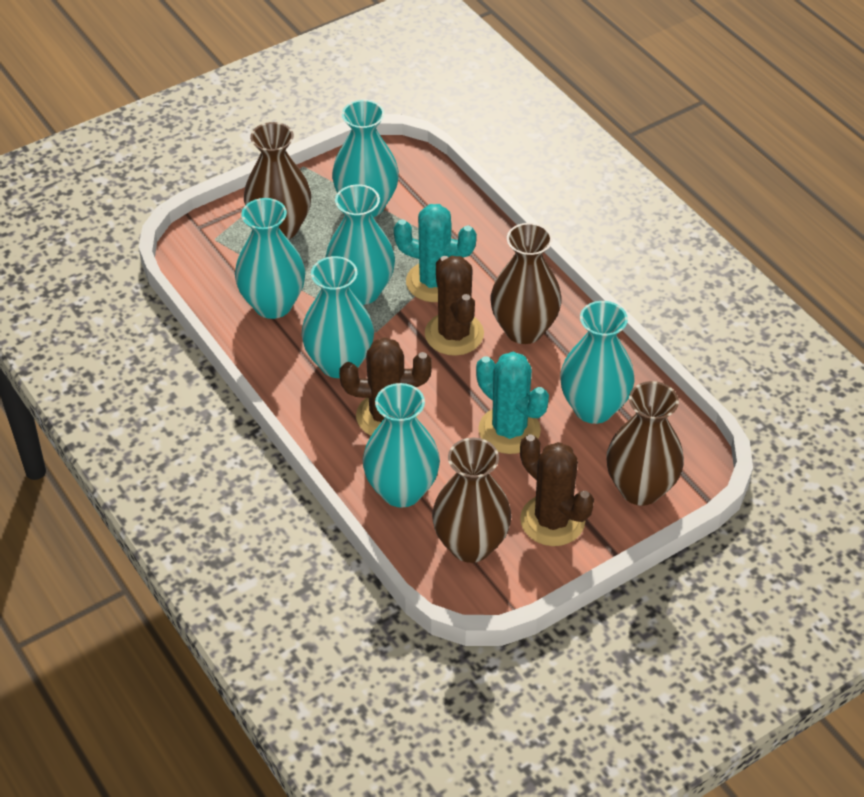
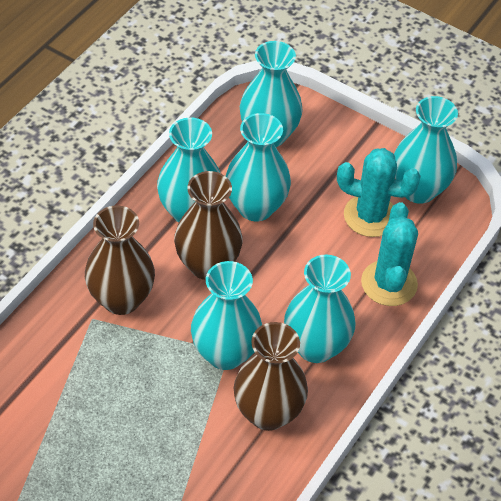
brown cactus: [339,337,432,436] [425,256,484,356] [520,434,594,546] = 3 -> none = 0
brown vase: [244,122,311,239] [432,438,512,563] [490,223,562,344] [606,381,684,506] = 4 -> [85,205,155,315] [174,171,243,280] [234,322,308,431] = 3

